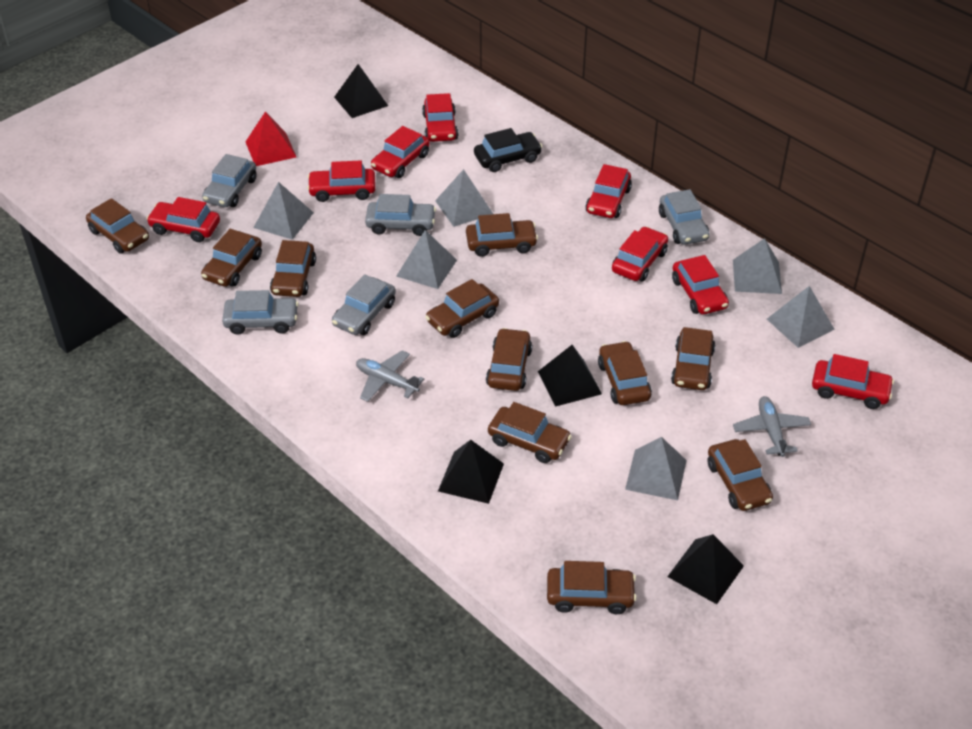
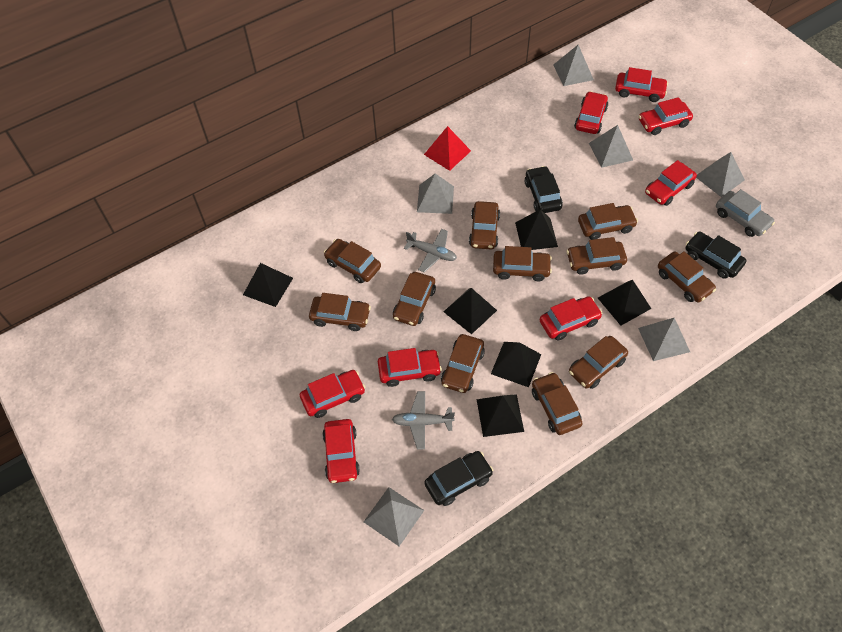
black car: [474,128,543,172] = 1 -> [424,451,493,506] [525,166,563,213] [685,232,746,279] = 3
black pyramid: [334,64,388,118] [438,440,504,504] [538,345,602,407] [667,534,744,604] = 4 -> [243,263,293,307] [443,288,497,335] [477,394,524,437] [491,342,541,387] [515,209,558,250] [598,280,652,325] = 6
grey car: [202,154,257,207] [222,290,299,334] [332,274,396,335] [365,194,436,236] [659,189,710,245] = 5 -> [716,189,775,237] = 1

